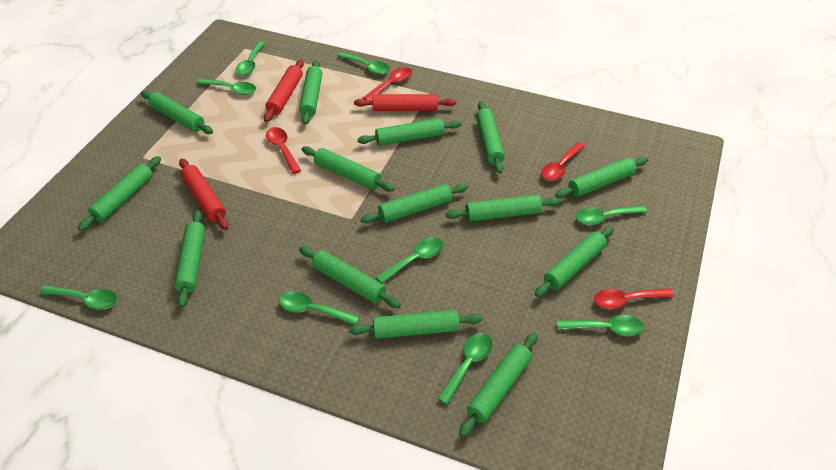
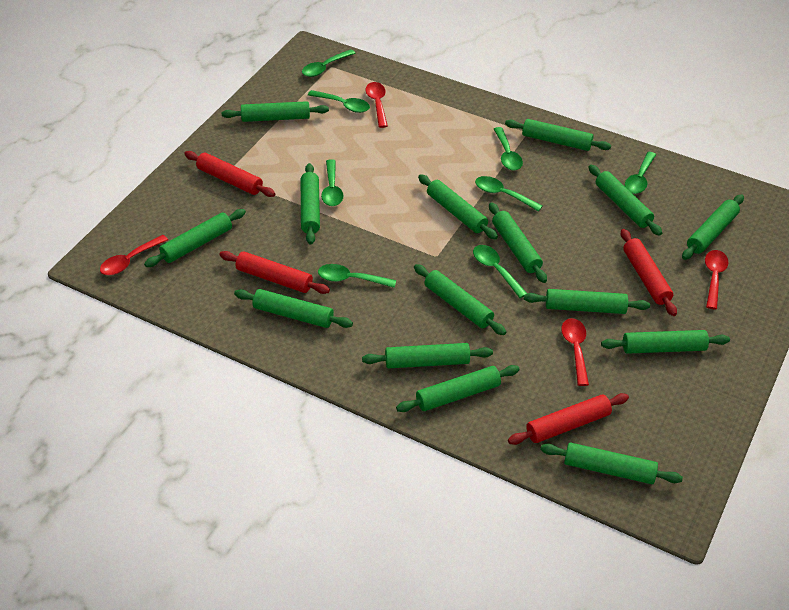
green rolling pin: [78,156,161,231] [141,90,213,134] [174,210,205,308] [299,60,322,125] [299,246,401,308] [302,146,395,192] [349,310,482,339] [357,118,461,146] [361,184,468,223] [446,195,561,222] [459,333,538,437] [476,101,505,174] [535,226,614,297] [555,157,648,198] = 14 -> [144,209,246,267] [222,101,329,122] [234,289,353,328] [301,163,320,245] [362,343,493,368] [396,365,520,412] [414,264,506,335] [418,174,498,239] [489,202,547,283] [505,119,611,151] [524,289,650,314] [540,442,683,484] [589,165,662,236] [601,330,730,354] [682,194,744,260] = 15
green spoon: [40,285,117,310] [197,79,256,95] [236,41,265,76] [279,291,360,325] [337,52,390,74] [376,237,443,283] [437,333,493,405] [557,315,644,336] [576,205,647,225] = 9 -> [302,49,356,77] [308,90,370,113] [318,264,396,288] [321,159,344,206] [473,245,528,298] [475,176,543,212] [494,127,523,171] [625,152,656,194] = 8
red rolling pin: [179,159,229,230] [264,59,304,122] [354,94,456,111] = 3 -> [184,151,275,197] [219,251,330,294] [508,393,629,445] [621,229,677,316] = 4

